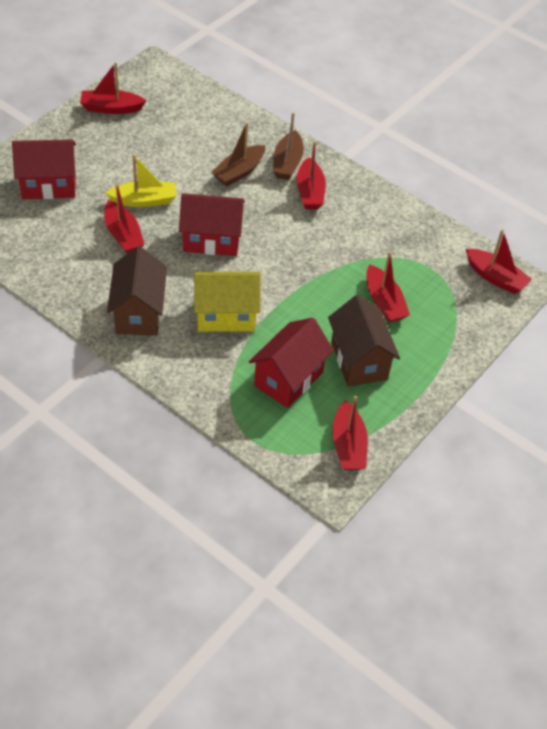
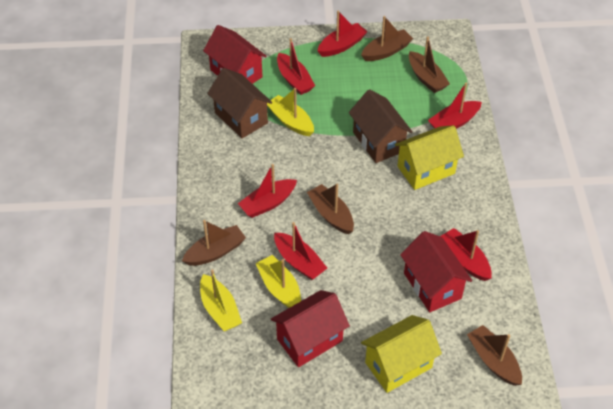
brown boat: [211,123,265,186] [273,112,304,180] = 2 -> [182,220,246,266] [307,184,354,234] [361,16,413,61] [409,37,450,93] [467,325,522,386] = 5
yellow boat: [105,155,176,207] = 1 -> [200,269,242,331] [256,255,301,308] [267,88,314,136] = 3
yellow house: [194,272,261,332] = 1 -> [361,315,442,393] [395,125,464,190] = 2

